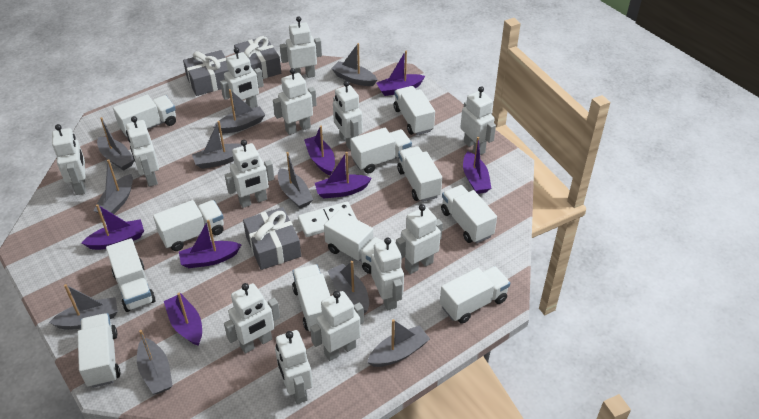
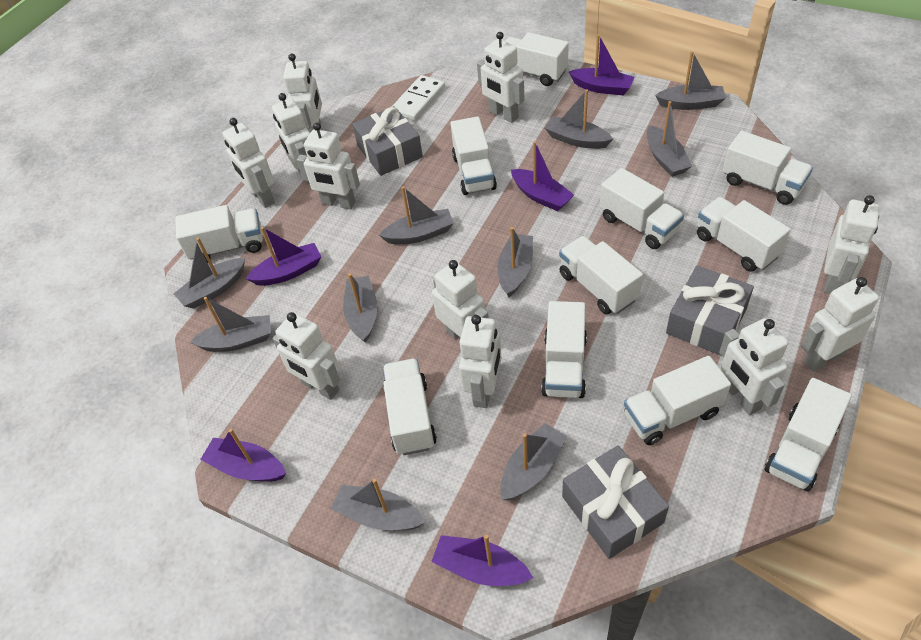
purple boat: [82,204,144,250] [164,293,202,346] [179,220,242,268] [304,125,335,176] [315,152,372,199] [376,51,425,96] [463,137,491,194] = 7 -> [200,429,286,482] [246,227,321,286] [431,535,533,586] [511,141,574,211] [569,34,635,95] = 5
white robot: [52,124,85,195] [126,116,159,187] [220,47,264,111] [224,283,280,353] [225,140,275,208] [273,68,317,135] [275,330,313,404] [280,17,322,78] [310,291,364,361] [333,81,363,150] [371,238,404,310] [396,204,443,274] [460,86,496,155] = 13 -> [222,118,275,208] [272,93,310,184] [272,312,340,400] [283,53,322,133] [297,123,360,209] [432,260,489,339] [459,315,502,408] [477,32,524,123] [719,318,788,415] [801,277,879,372] [824,195,880,294] = 11

